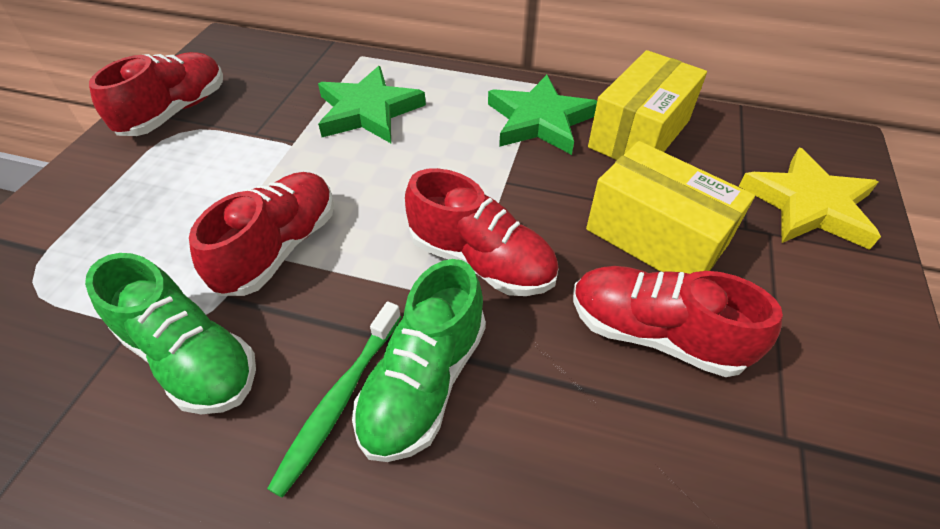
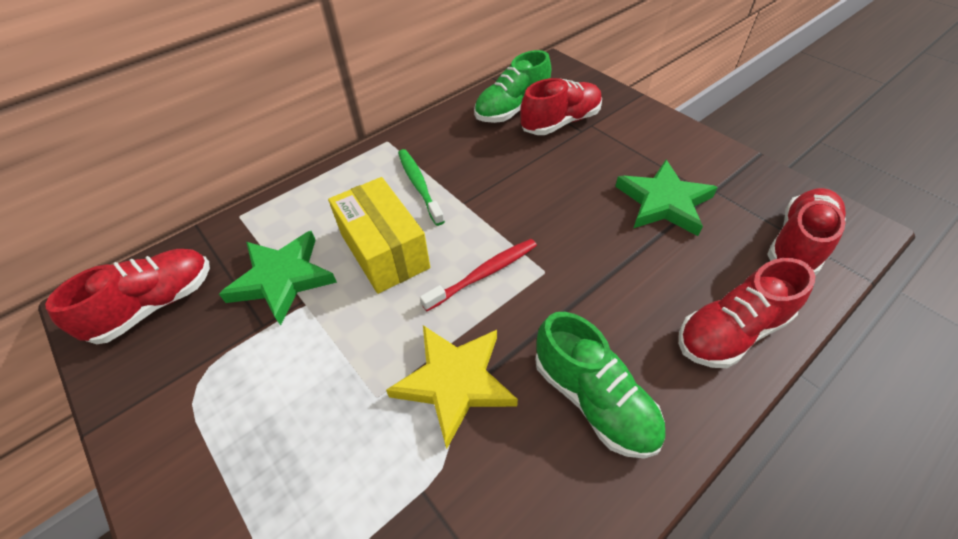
red toothbrush: none = 0 -> [420,239,537,311] = 1
yellow box: [586,141,755,274] [588,50,707,160] = 2 -> [328,177,430,294] = 1

